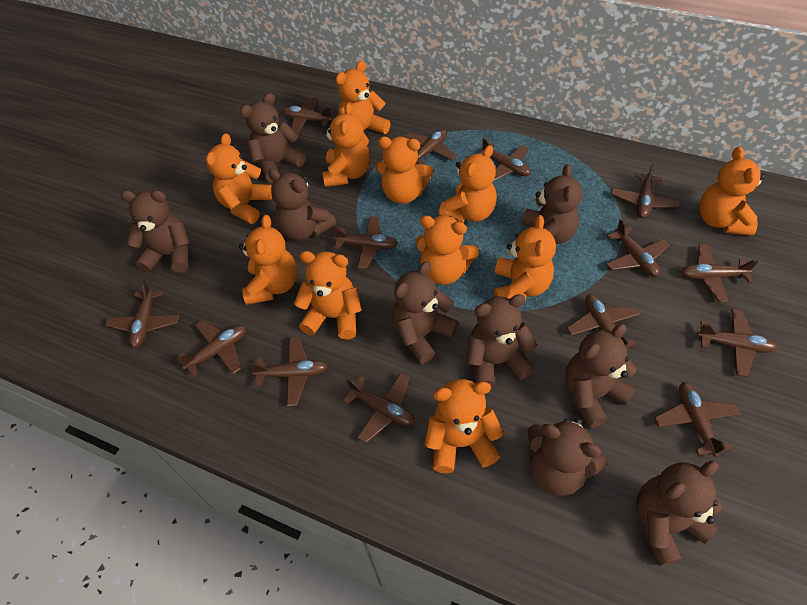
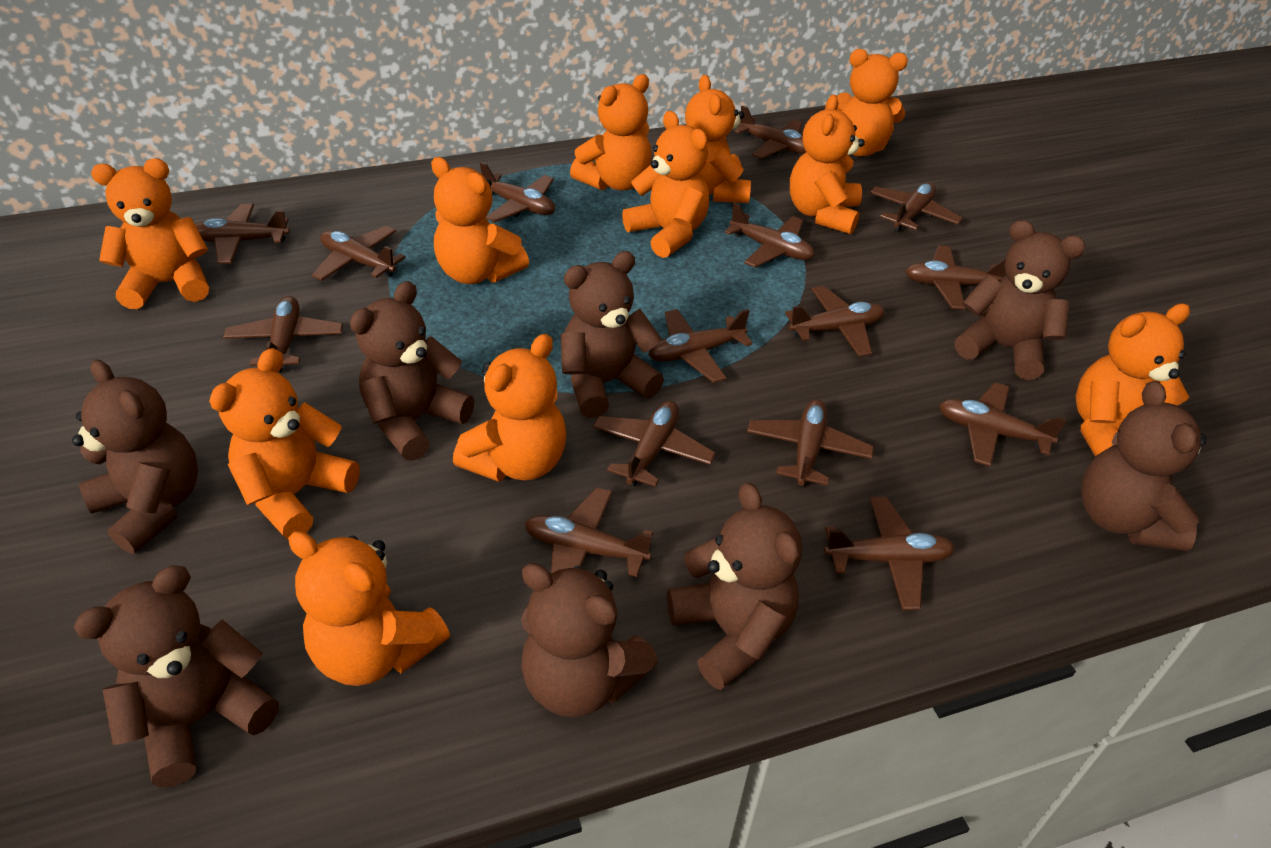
brown plane: [105,280,180,348] [177,320,246,376] [249,336,328,407] [282,97,334,134] [332,216,398,269] [343,373,415,443] [404,130,457,166] [479,138,531,181] [567,294,640,348] [606,219,670,277] [611,163,680,218] [654,382,741,457] [681,244,759,302] [697,309,777,377] = 14 -> [195,204,290,264] [223,296,343,373] [312,226,406,281] [480,162,555,222] [525,487,653,577] [593,401,716,487] [648,309,753,383] [724,203,814,268] [734,106,806,159] [747,399,874,487] [785,286,885,357] [824,497,955,610] [870,182,963,232] [905,245,1006,310] [939,383,1067,466] = 15
brown teddy bear: [121,190,189,273] [240,93,306,182] [268,168,336,240] [392,261,459,364] [467,294,537,388] [522,164,582,244] [527,418,607,496] [565,324,637,428] [636,461,722,566] = 9 -> [72,359,198,554] [74,565,279,788] [350,281,474,461] [521,563,658,718] [560,251,664,418] [667,482,802,690] [955,220,1086,380] [1081,381,1207,551] = 8

